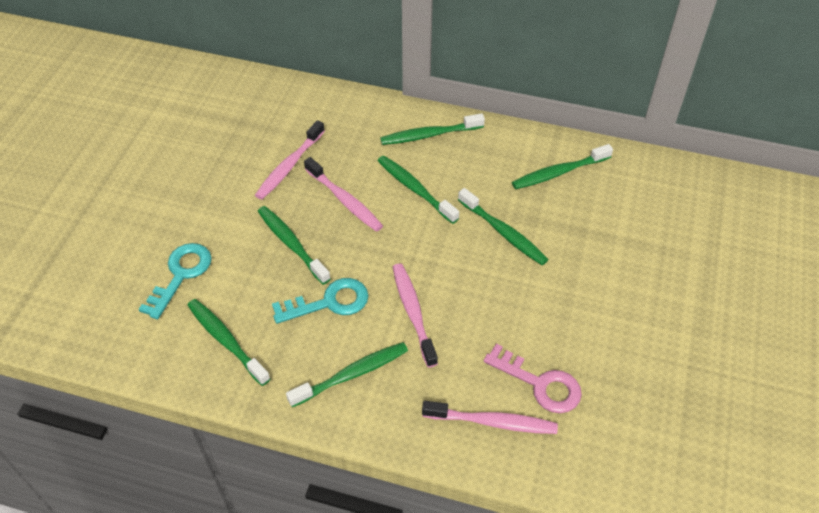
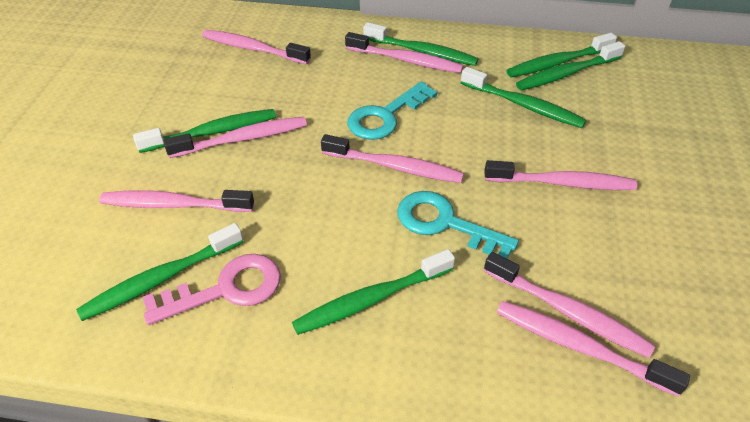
pink toothbrush: [255,120,325,200] [304,157,383,232] [393,263,438,367] [422,401,558,434] = 4 -> [99,190,254,212] [163,117,307,158] [202,30,311,64] [321,134,464,183] [345,32,463,73] [484,252,655,358] [485,160,637,190] [497,301,690,397] = 8

